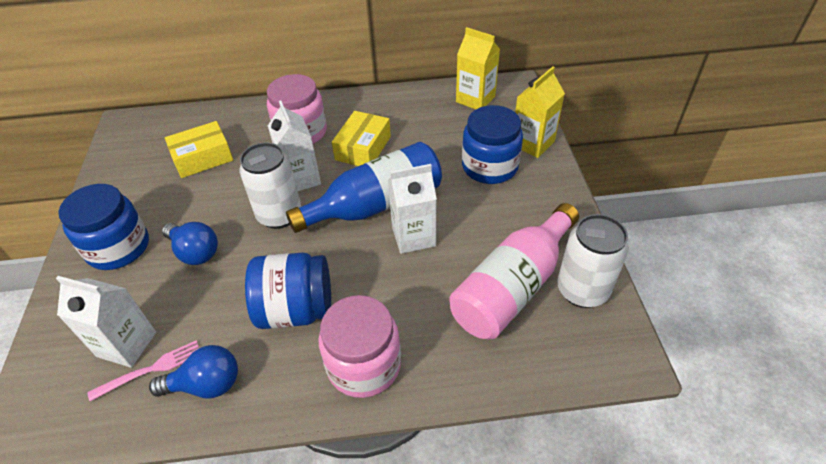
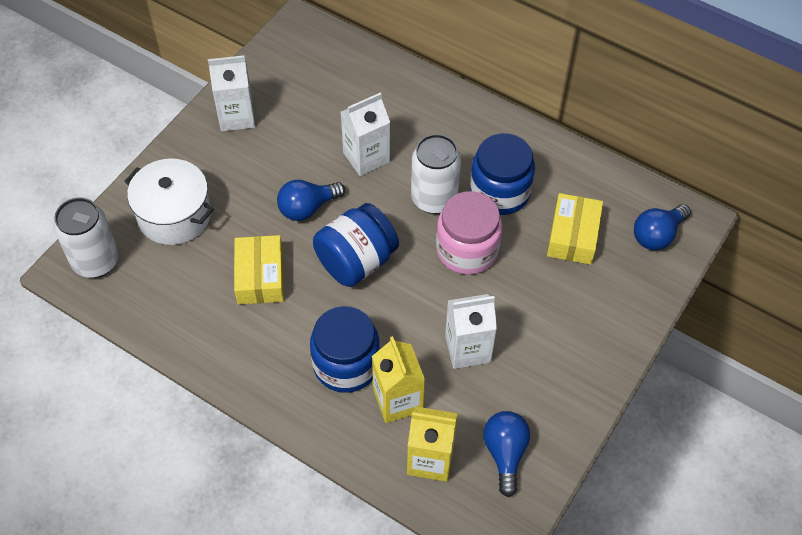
blue bottle: [286,142,442,233] = 1 -> none = 0
blue light bulb: [149,345,238,398] [162,222,218,265] = 2 -> [277,180,345,221] [483,411,530,497] [634,204,691,250] = 3
pink bottle: [449,203,579,339] = 1 -> none = 0
pink fork: [88,340,199,401] = 1 -> none = 0
pink jar: [267,74,327,144] [319,295,401,398] = 2 -> [436,191,502,275] = 1
white pot: none = 0 -> [124,159,214,245] = 1

